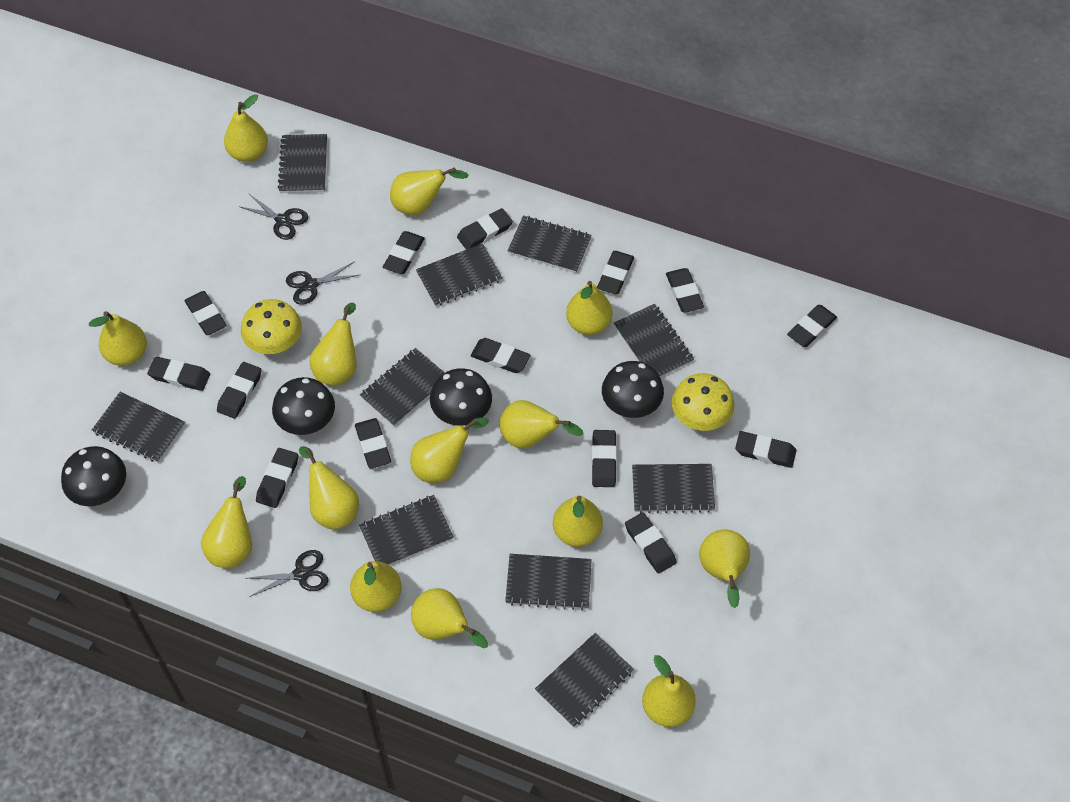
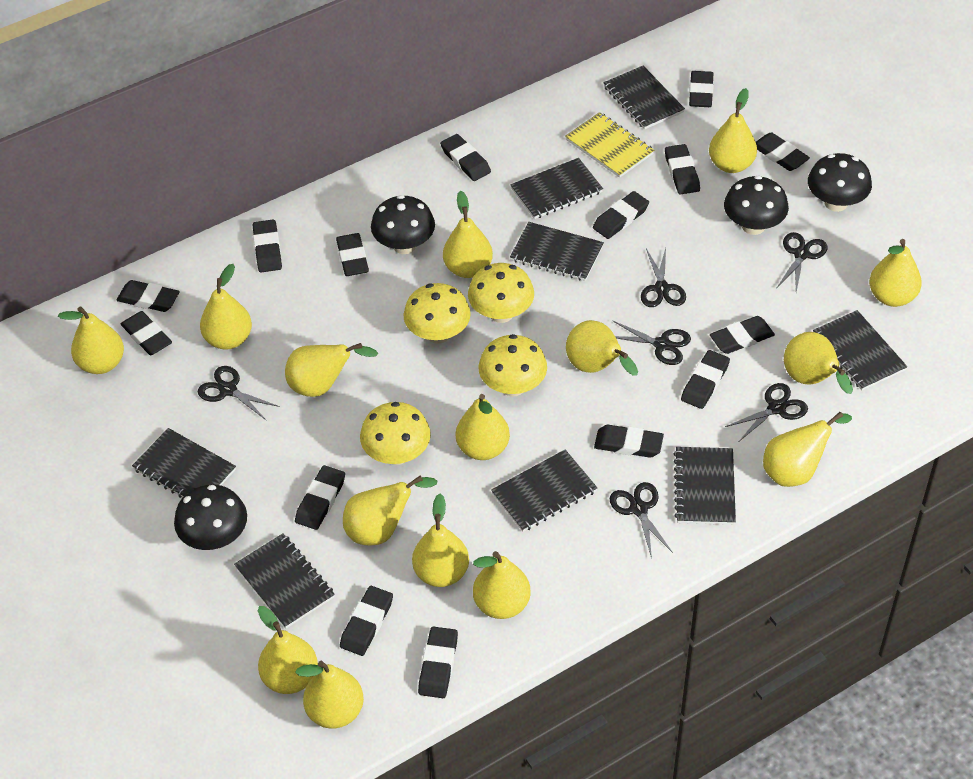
black eraser: [147,357,210,391] [184,291,227,335] [217,362,262,419] [256,448,298,508] [355,418,391,469] [383,231,425,274] [457,208,513,250] [471,338,531,373] [592,430,617,487] [597,251,634,294] [625,512,677,574] [666,268,704,313] [735,431,796,468] [787,305,837,347] = 14 -> [116,280,180,312] [121,311,172,356] [253,220,282,272] [295,465,345,530] [336,233,369,276] [340,586,393,656] [418,627,458,698] [440,134,491,181] [593,191,649,239] [594,425,664,458] [665,144,700,195] [681,350,730,409] [689,71,714,107] [710,316,775,354] [756,132,810,171] = 15
black notebook: [92,392,185,463] [278,134,327,193] [359,495,454,565] [360,348,445,426] [416,243,502,307] [505,554,592,610] [507,215,592,273] [535,633,634,728] [614,304,694,377] [632,464,715,513] = 10 -> [132,428,236,498] [234,533,335,628] [491,450,597,532] [510,158,603,219] [510,222,604,281] [603,66,685,130] [674,447,736,525] [813,310,907,390] = 8
black scissors: [238,194,308,240] [247,550,328,597] [286,261,359,305] = 3 -> [198,366,280,420] [610,482,673,559] [612,320,691,365] [641,248,686,307] [725,383,808,441] [777,232,828,292] = 6
yellow mushroom: [241,299,302,354] [672,373,734,431] = 2 -> [360,402,431,465] [404,283,471,344] [468,263,534,323] [478,334,547,396] = 4
yellow notebook: none = 0 -> [565,112,654,178] = 1
yellow pear: [89,311,147,366] [201,476,252,568] [224,94,268,162] [299,446,359,530] [309,303,357,386] [350,561,401,612] [390,167,469,215] [410,418,489,483] [411,588,488,648] [499,400,583,449] [553,496,603,547] [566,281,612,335] [642,655,696,727] [699,530,750,608] = 14 -> [58,307,124,374] [200,264,252,349] [258,606,318,694] [285,343,378,397] [295,661,364,729] [343,476,437,546] [412,494,469,587] [443,191,493,278] [456,394,510,460] [473,551,531,619] [566,320,638,376] [709,88,757,173] [763,412,852,487] [784,332,853,394] [869,239,922,307] = 15

